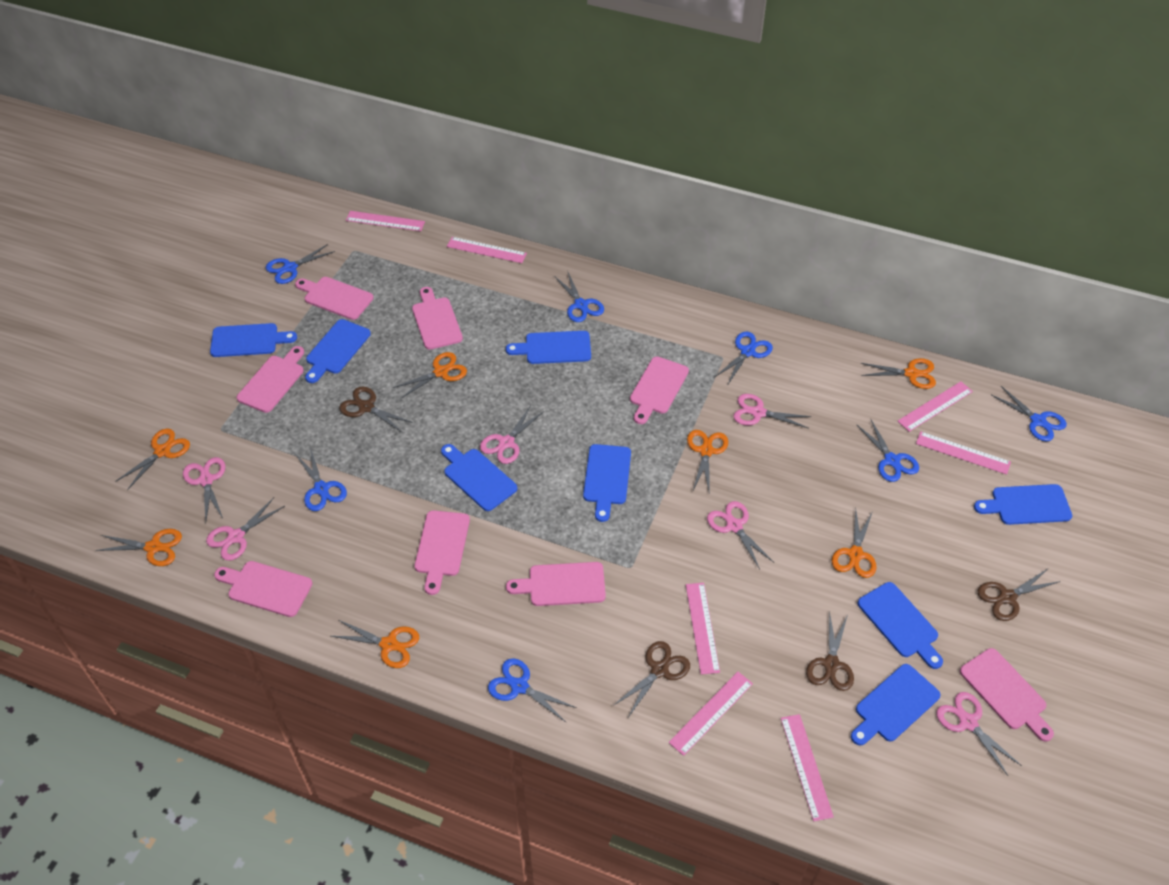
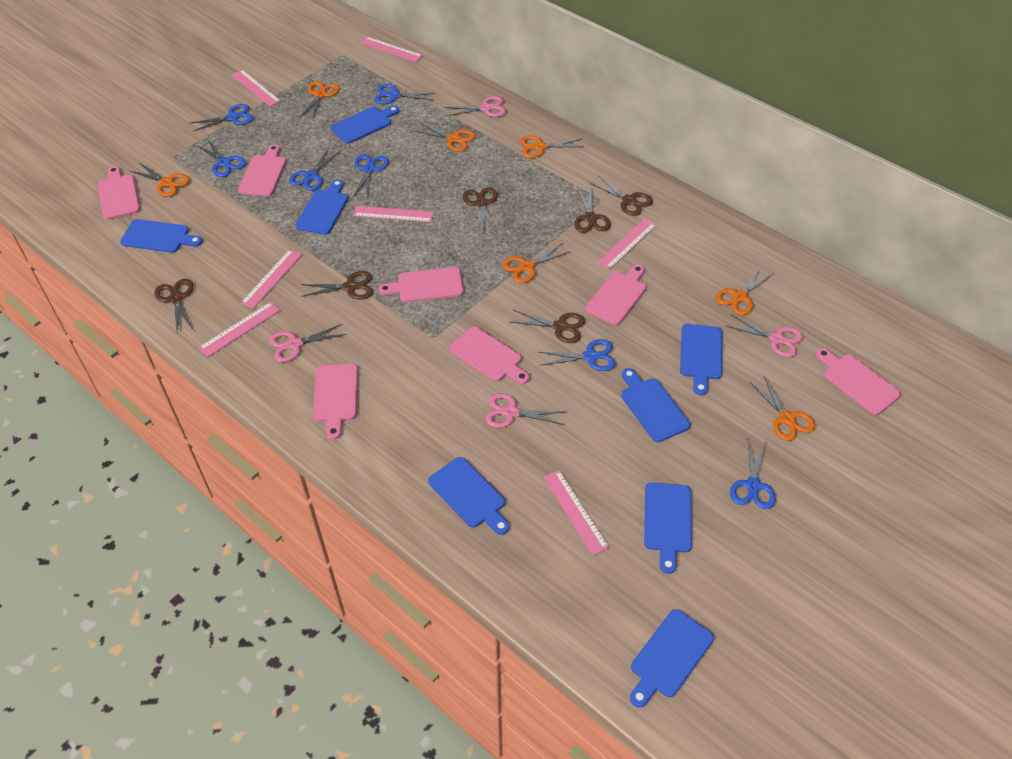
brown scissors: [339,387,413,433] [613,641,690,716] [806,610,854,691] [977,569,1061,621] = 4 -> [154,279,193,332] [301,271,373,299] [462,187,498,234] [511,310,585,343] [574,187,611,233] [590,176,653,216] = 6
pink cutting board: [214,561,312,617] [237,346,304,413] [295,277,374,320] [412,287,463,350] [414,510,470,595] [506,562,606,606] [630,357,689,424] [960,648,1054,742] = 8 -> [98,166,140,220] [238,144,286,196] [313,364,358,440] [378,267,463,302] [449,326,529,384] [585,265,646,325] [816,348,901,415] = 7
pink scissors: [183,457,225,522] [206,497,285,561] [480,405,544,464] [707,501,774,569] [733,394,812,428] [936,692,1022,776] = 6 -> [269,324,347,362] [444,96,506,117] [485,393,567,428] [727,315,803,357] = 4

